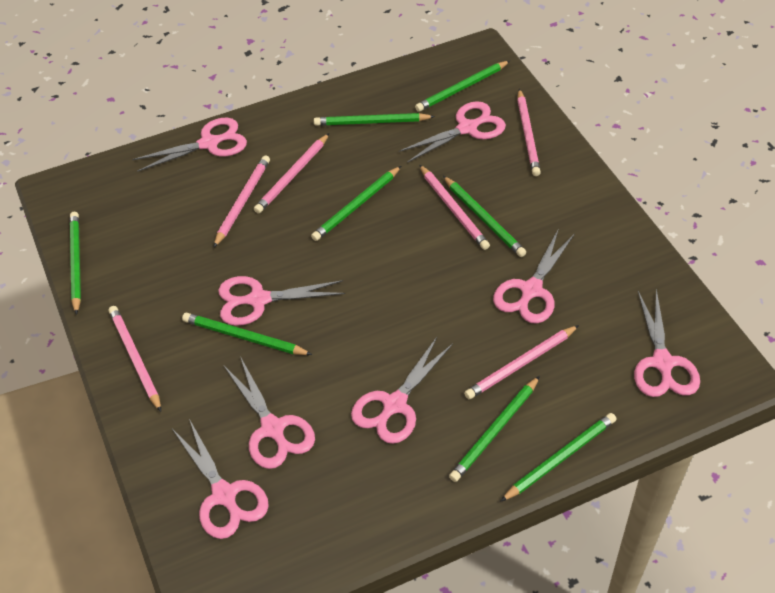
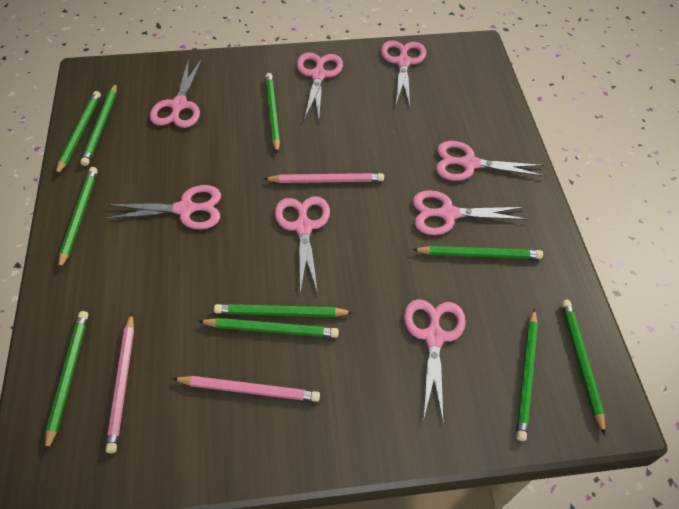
green pencil: [70,212,81,315] [182,313,312,355] [311,166,401,241] [314,113,435,126] [415,61,510,112] [443,176,526,257] [449,376,540,482] [500,413,616,502] = 8 -> [45,311,88,453] [56,91,101,176] [58,167,98,270] [80,83,117,166] [198,318,339,338] [214,304,354,317] [265,73,280,154] [412,246,543,259] [516,308,538,441] [562,300,605,436] = 10
pink pencil: [109,306,161,412] [213,155,270,248] [254,133,329,214] [419,164,490,250] [464,325,579,400] [517,89,541,176] = 6 -> [106,313,134,453] [172,376,320,402] [264,173,384,183] = 3

